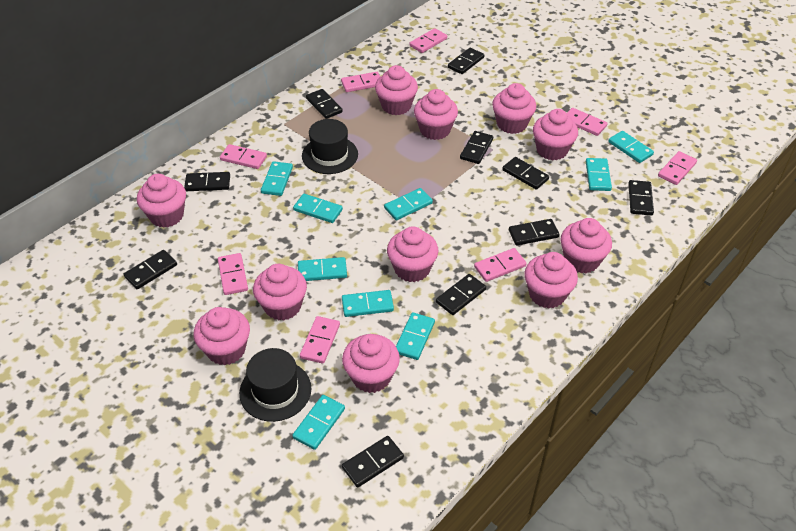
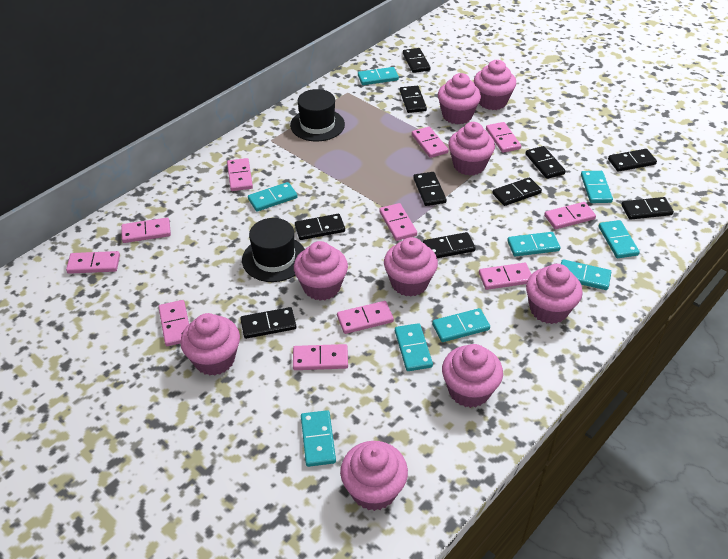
pink cupcake: [137,174,186,228] [194,307,250,365] [253,264,307,321] [342,334,400,393] [375,65,418,115] [387,226,439,282] [414,89,458,140] [492,83,536,134] [524,252,578,309] [533,109,578,160] [560,218,612,273] = 11 -> [180,313,240,376] [294,241,348,301] [340,441,408,511] [384,237,438,297] [438,73,481,125] [442,344,503,408] [448,122,495,176] [474,60,516,110] [526,264,583,324] = 9
pink domino: [218,253,248,295] [220,144,267,169] [300,316,340,364] [341,72,380,92] [409,28,447,53] [474,248,527,282] [567,108,608,136] [658,151,697,185] = 8 -> [66,251,120,274] [121,218,171,243] [159,300,189,346] [227,158,253,191] [293,344,348,370] [337,301,394,334] [379,203,417,241] [412,127,448,158] [479,263,531,290] [486,122,521,153] [544,202,596,229] = 11

